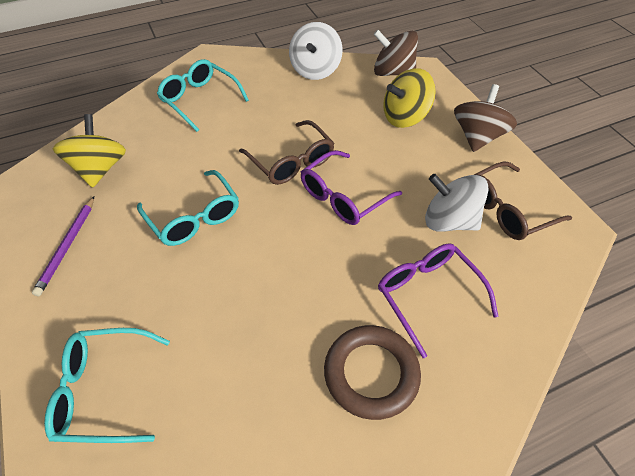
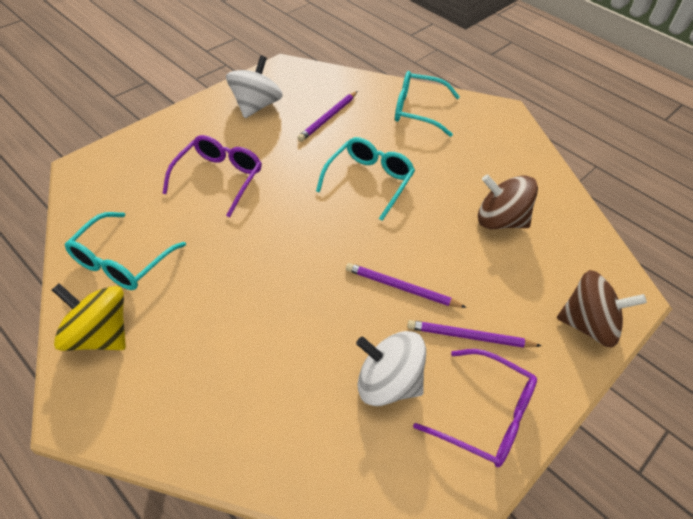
brown glasses: [239,120,334,185] [474,162,572,240] = 2 -> none = 0
brown ring: [324,325,421,420] = 1 -> none = 0
purple pencil: [32,197,94,296] = 1 -> [298,91,358,142] [346,263,467,308] [407,320,541,348] = 3
yellow spinning top: [53,114,126,188] [383,68,436,128] = 2 -> [52,283,126,351] = 1

